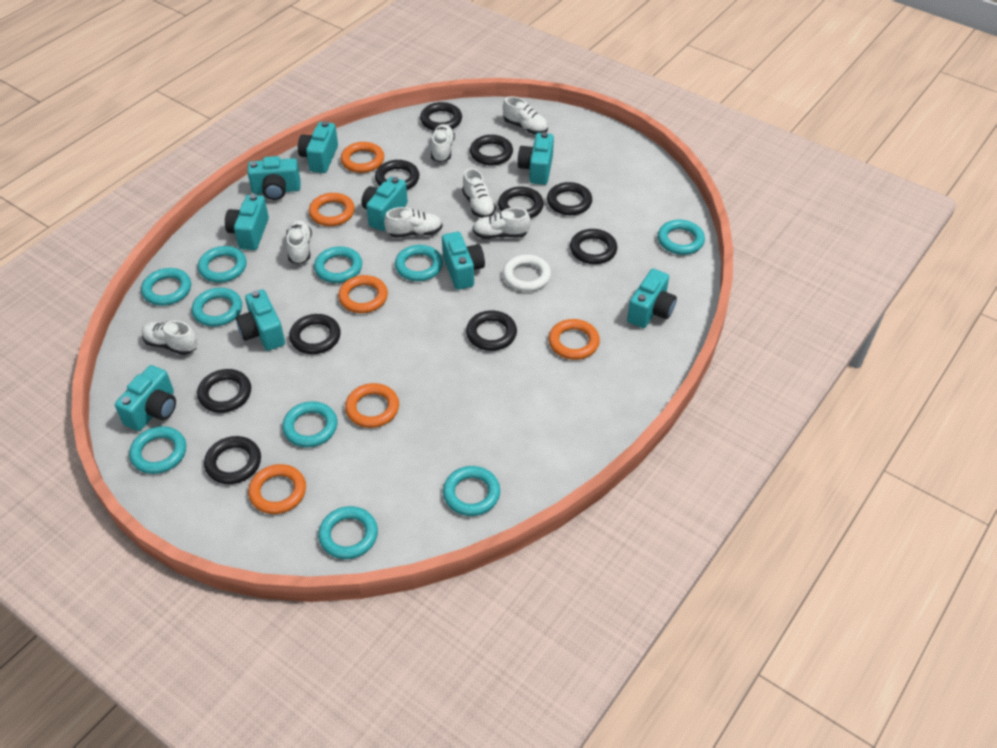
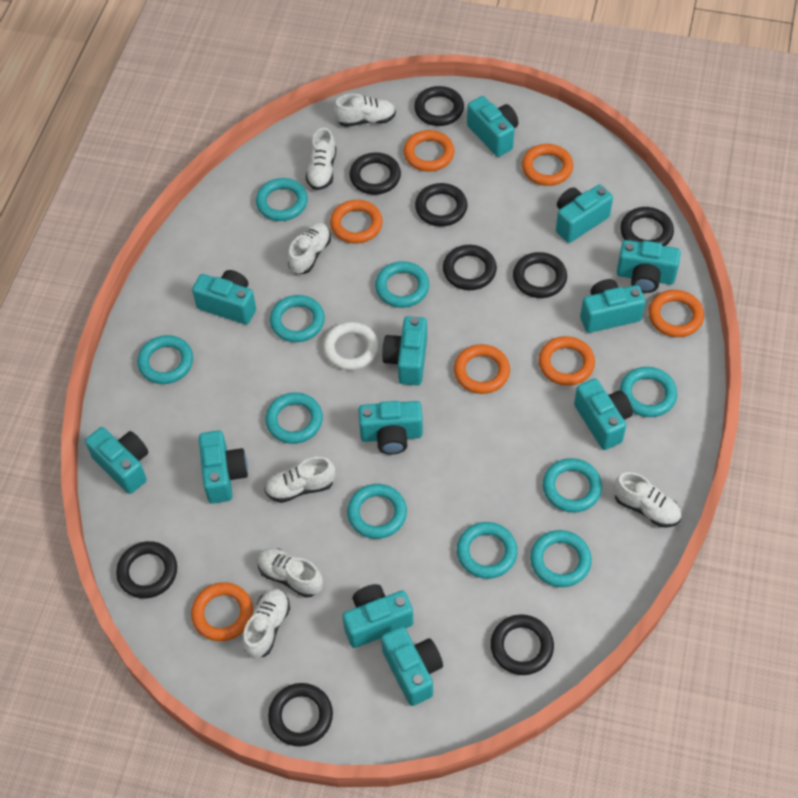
black ring: [197,369,251,413] [204,436,261,484] [289,314,341,354] [375,160,419,190] [420,102,462,131] [466,311,517,351] [470,135,513,166] [498,187,544,218] [547,182,592,215] [570,229,617,264] = 10 -> [116,541,177,599] [268,683,333,747] [349,152,401,195] [414,86,464,126] [415,183,467,227] [443,245,497,290] [491,614,554,675] [513,252,567,298] [620,207,674,246] = 9
orange ring: [248,464,306,514] [309,193,355,226] [338,275,388,313] [340,142,384,173] [345,383,399,428] [549,319,600,360] = 6 -> [191,582,253,641] [330,200,383,244] [403,130,455,172] [454,344,510,394] [522,144,573,186] [539,336,595,386] [648,290,704,337] = 7
turquoise camera: [115,365,176,431] [225,194,269,250] [236,289,285,351] [247,156,300,200] [298,121,338,173] [361,177,408,231] [442,232,485,290] [518,132,554,185] [627,269,677,328] = 9 -> [85,427,148,494] [192,270,256,325] [199,430,248,504] [342,584,413,648] [358,401,423,454] [381,627,443,706] [382,316,427,385] [467,96,518,157] [556,185,613,243] [574,378,633,450] [580,279,646,333] [617,240,681,293] = 12

